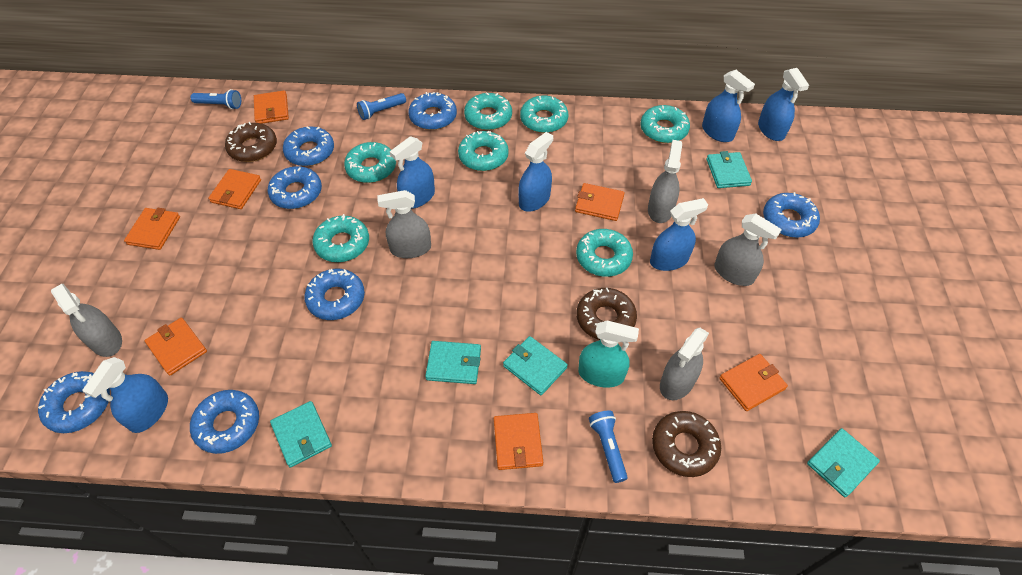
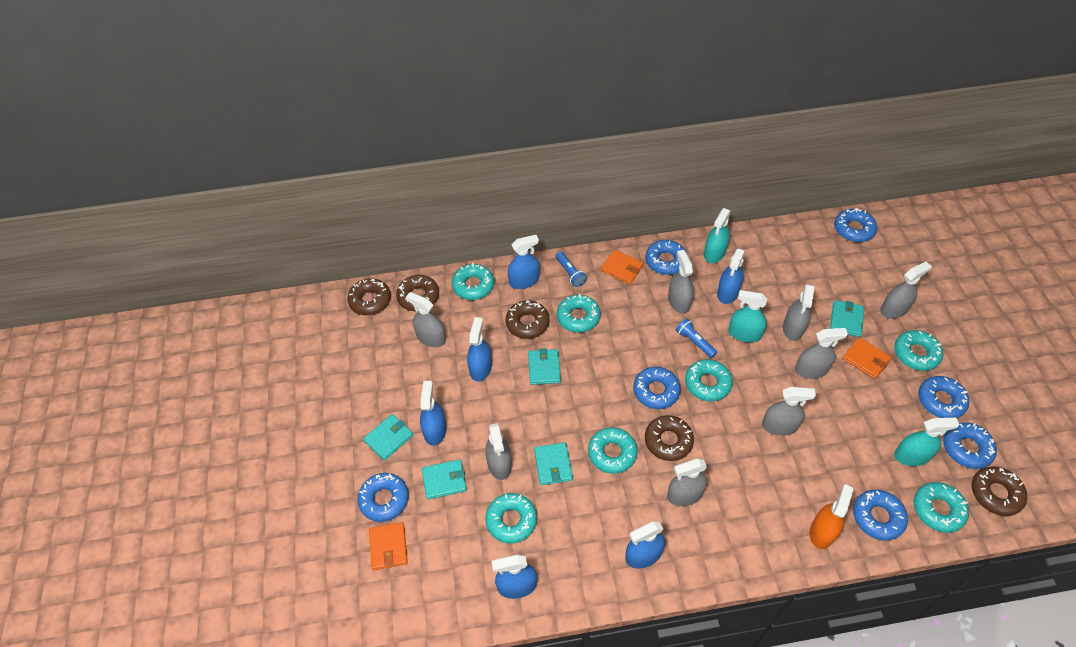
blue flashlight: [191,89,241,109] [357,93,406,120] [589,411,627,483] = 3 -> [556,252,587,287] [676,319,717,358] = 2
brown donut: [225,122,277,162] [577,288,637,340] [652,411,721,477] = 3 -> [347,279,391,315] [396,275,439,311] [505,300,550,339] [645,415,694,461] [971,467,1027,516] = 5
grey spray bottle: [51,284,122,357] [377,190,431,258] [648,140,682,223] [660,328,709,400] [714,214,782,286] = 5 -> [406,292,446,347] [486,423,512,480] [667,458,707,506] [668,250,694,313] [762,387,816,436] [783,284,815,341] [795,328,848,379] [880,261,931,319] = 8
orange spray bottle: none = 0 -> [810,484,854,549] = 1
orange wallet: [124,208,180,250] [145,318,207,376] [208,169,261,209] [254,90,289,124] [494,413,543,470] [575,183,624,221] [719,354,788,411] = 7 -> [369,522,408,570] [601,250,644,284] [842,337,892,379] = 3
turquoise spray bottle: [578,320,639,388] = 1 -> [704,208,731,263] [728,290,767,342] [894,418,959,466] = 3

